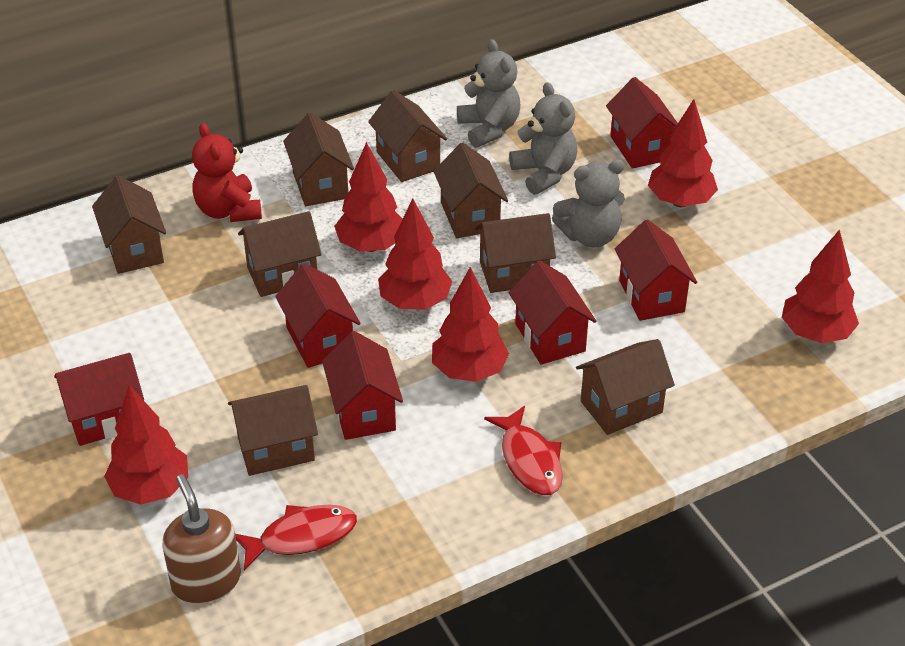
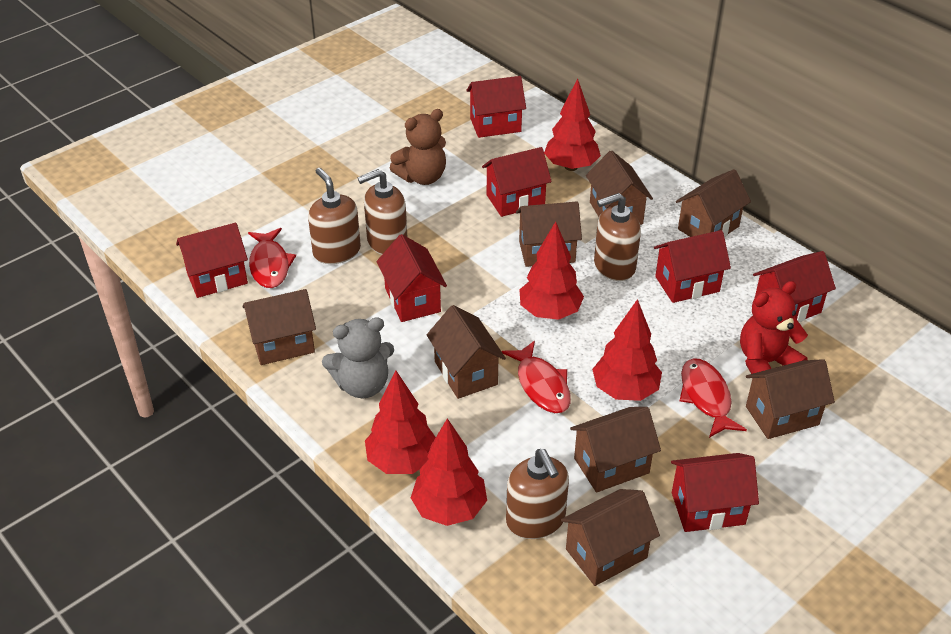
brown soap dispenser: [162,474,241,604] = 1 -> [308,168,361,264] [358,169,407,255] [506,449,569,539] [594,193,641,281] = 4
brown teddy bear: none = 0 -> [390,109,446,185] = 1
grey teddy bear: [457,39,520,148] [509,82,577,195] [552,159,625,248] = 3 -> [322,317,394,398] = 1
red fish: [235,505,357,571] [484,406,563,495] = 2 -> [248,228,296,288] [501,341,571,413] [680,358,747,438] = 3
red house: [54,353,144,446] [275,263,360,368] [322,331,403,440] [509,260,596,365] [606,77,678,169] [615,219,697,321] = 6 -> [176,223,248,298] [377,234,447,322] [466,76,526,138] [482,147,552,217] [654,230,731,303] [671,453,759,532] [753,251,836,322] = 7
red tree: [104,385,188,505] [334,142,403,252] [378,199,452,310] [432,267,509,382] [648,99,718,207] [782,229,859,343] = 6 -> [365,371,436,474] [411,418,487,526] [519,222,584,320] [544,79,601,171] [592,299,662,401] = 5

